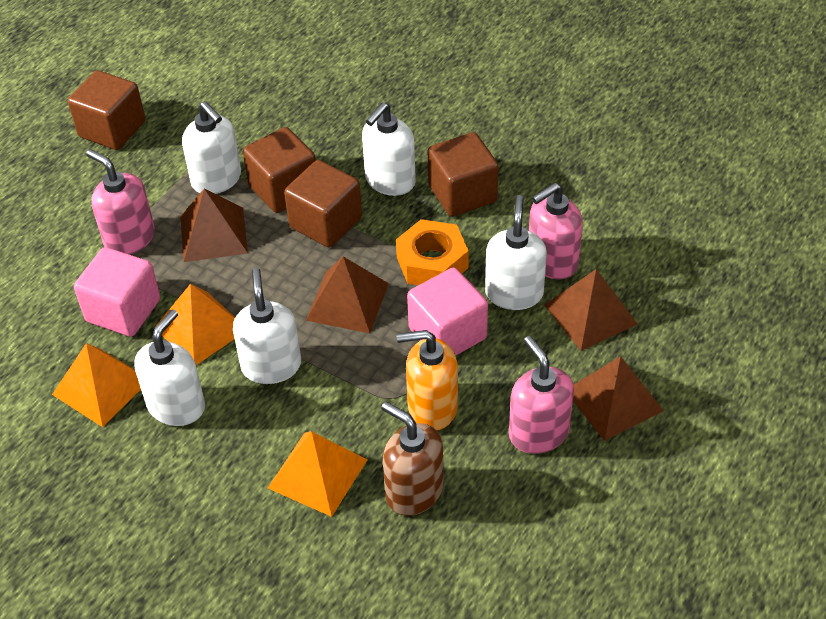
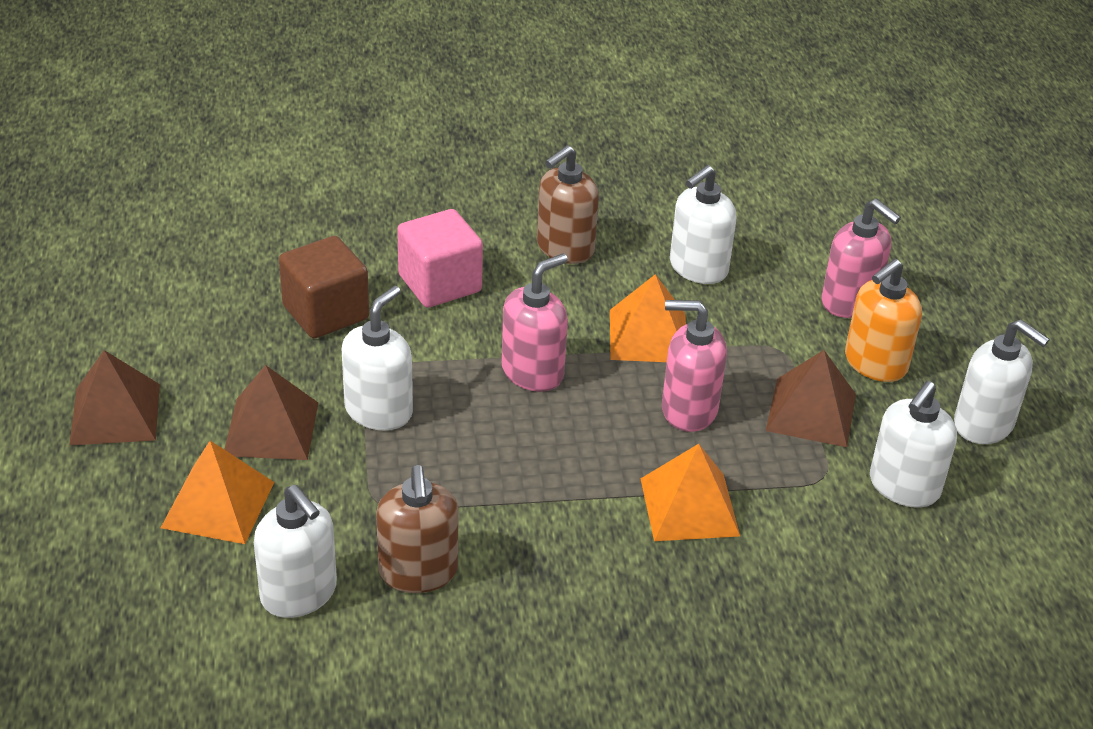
brown cube: [68,70,145,150] [243,127,316,213] [284,160,362,248] [428,132,499,217] = 4 -> [279,236,369,338] = 1
brown pyramid: [180,189,248,262] [306,256,389,333] [544,269,638,351] [573,356,664,441] = 4 -> [69,350,160,445] [224,365,318,460] [766,350,856,447] = 3
brown soap dispenser: [381,402,444,516] = 1 -> [376,465,459,593] [537,145,599,264] = 2
orange nut: [396,219,469,285] = 1 -> none = 0
pink cube: [74,247,160,337] [407,268,488,356] = 2 -> [397,209,483,308] = 1

